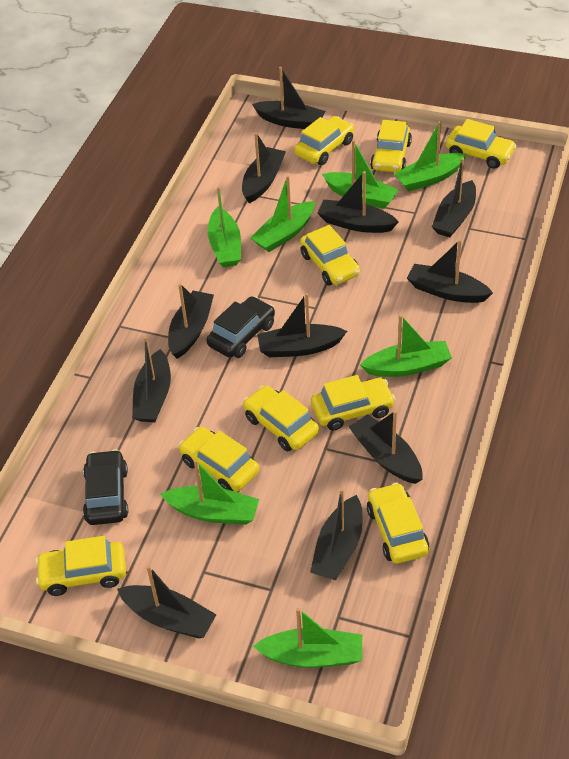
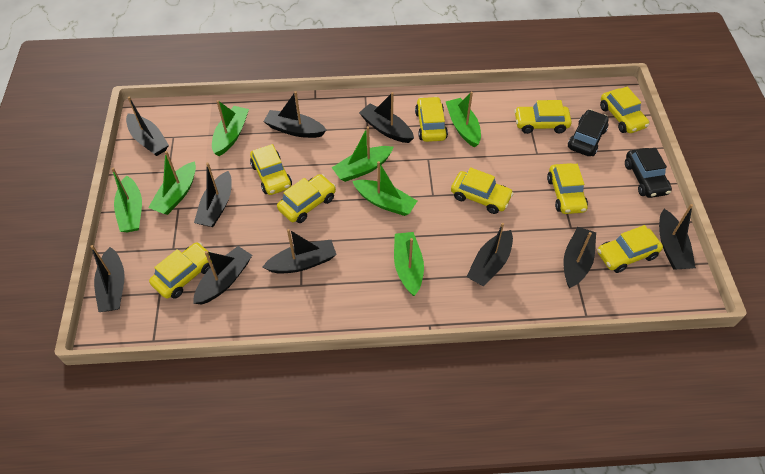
black boat: [117,565,217,638] [132,336,171,422] [168,284,214,359] [242,132,286,203] [252,67,326,129] [257,293,347,357] [310,488,362,580] [317,171,399,233] [349,410,423,484] [407,239,493,303] [432,158,476,237] = 11 -> [90,245,125,312] [126,97,169,156] [193,246,252,305] [194,163,232,227] [262,229,337,273] [263,91,327,138] [359,92,414,143] [467,223,513,286] [564,227,596,288] [659,204,696,270] = 10

